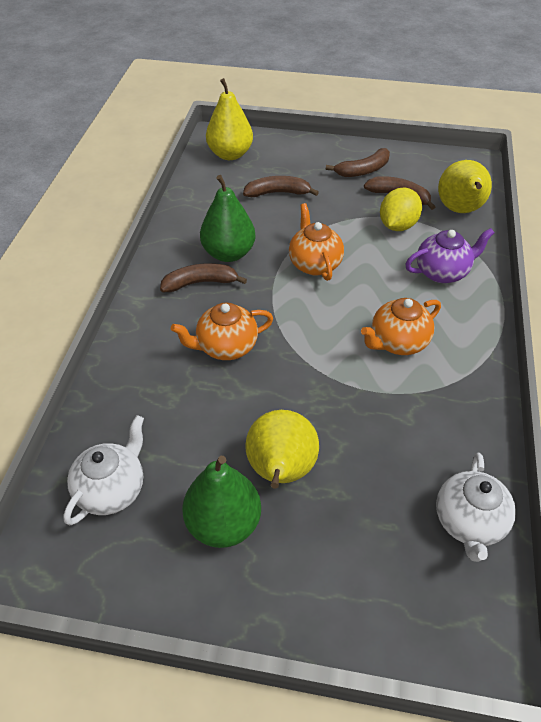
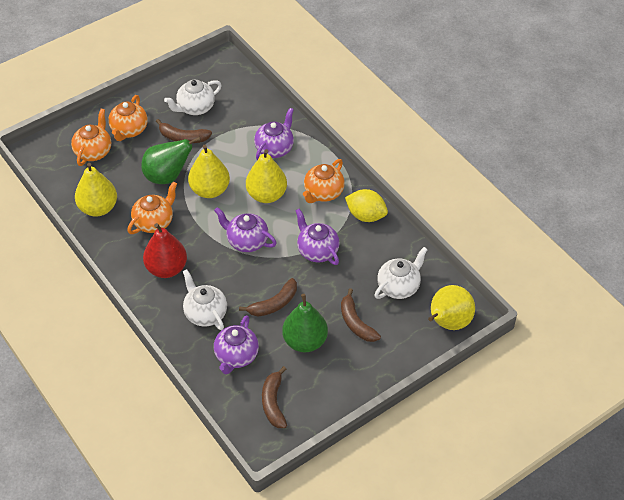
orange teapot: [171,302,273,360] [289,203,344,281] [361,298,441,355] = 3 -> [71,109,111,166] [108,95,148,141] [127,182,177,234] [303,159,345,203] = 4
purple teapot: [405,228,494,283] = 1 -> [214,207,277,252] [214,315,259,374] [254,108,294,160] [295,208,340,265] = 4
red pear: none = 0 -> [143,223,187,278] = 1
white teapot: [63,415,144,526] [436,453,516,562] = 2 -> [164,80,222,115] [183,269,227,330] [375,247,428,299] = 3
yellow pear: [206,78,253,160] [245,410,319,488] [438,160,492,213] = 3 -> [75,163,117,217] [188,145,230,198] [246,149,287,203] [428,285,475,330] = 4

